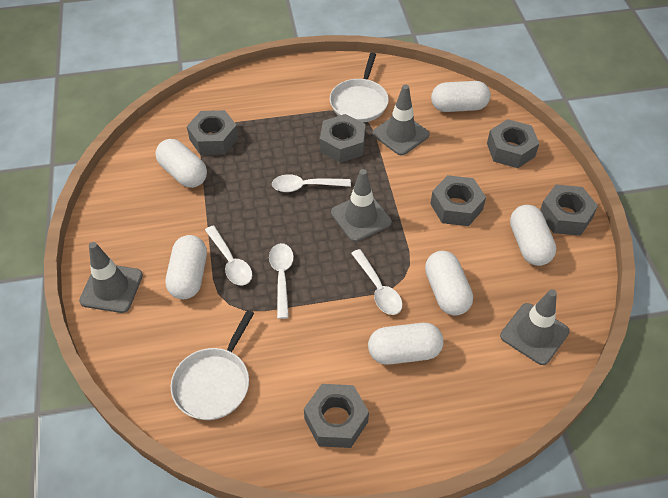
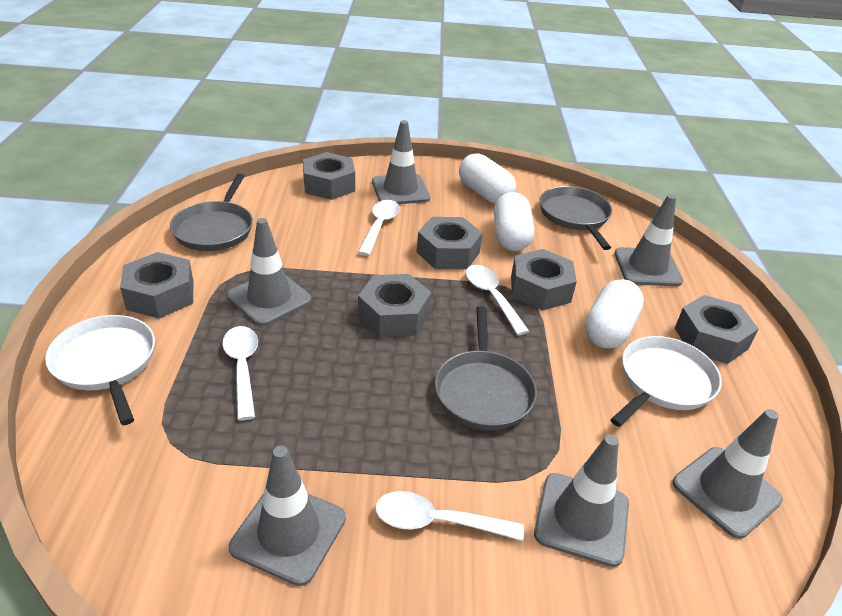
grey pan: none = 0 -> [170,173,253,251] [435,306,537,430] [540,186,612,250] = 3
grey traffic cone: [79,242,143,313] [331,169,392,242] [372,85,430,156] [500,289,569,365] = 4 -> [227,218,312,326] [229,446,346,586] [372,120,430,204] [534,435,629,567] [614,194,683,286] [673,409,783,539] = 6
white capsule: [155,139,207,188] [166,235,207,299] [368,323,444,365] [425,251,473,316] [431,81,491,112] [510,205,556,266] = 6 -> [459,153,516,204] [494,192,534,251] [584,279,644,349] = 3

